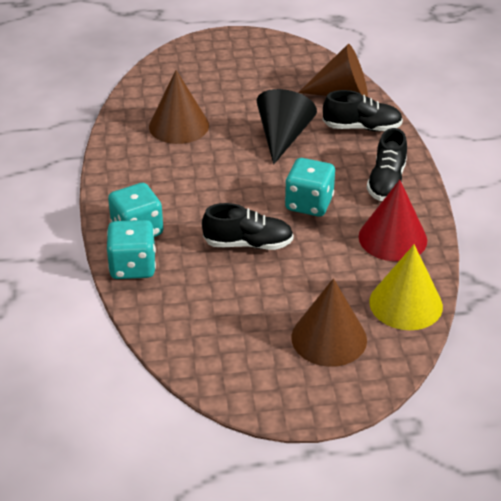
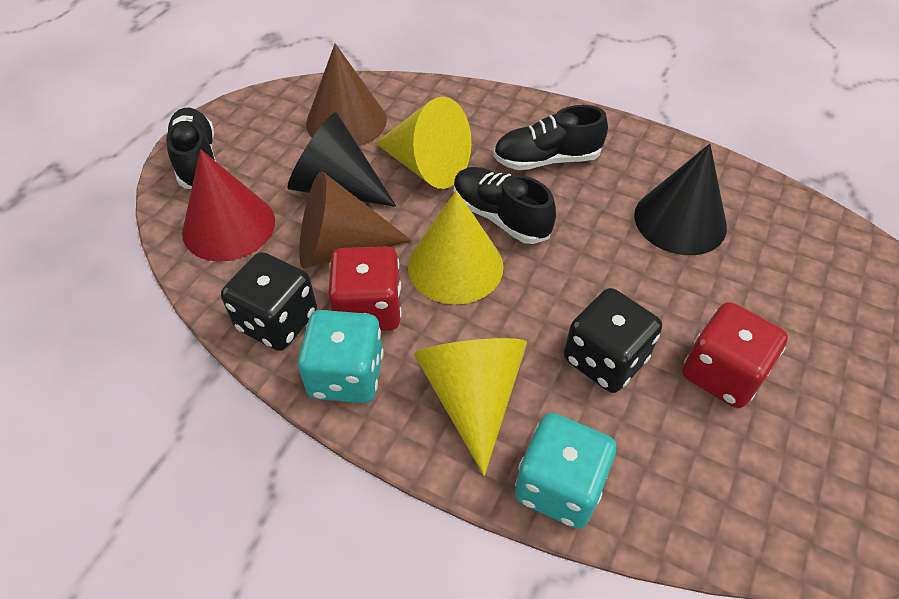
black cone: [257,89,317,165] = 1 -> [287,112,396,207] [634,144,727,255] = 2
black dice: none = 0 -> [221,252,317,351] [564,288,662,393] = 2
brown cone: [149,70,209,144] [291,278,367,367] [298,44,368,97] = 3 -> [299,171,412,269] [306,44,387,146] = 2
red dice: none = 0 -> [328,246,402,331] [682,302,788,408] = 2
turquoise dice: [107,220,156,279] [108,183,163,237] [285,158,335,216] = 3 -> [298,310,384,403] [515,413,616,529] = 2
yellow cone: [369,244,443,330] = 1 -> [375,97,472,189] [408,190,503,305] [414,338,527,476] = 3

